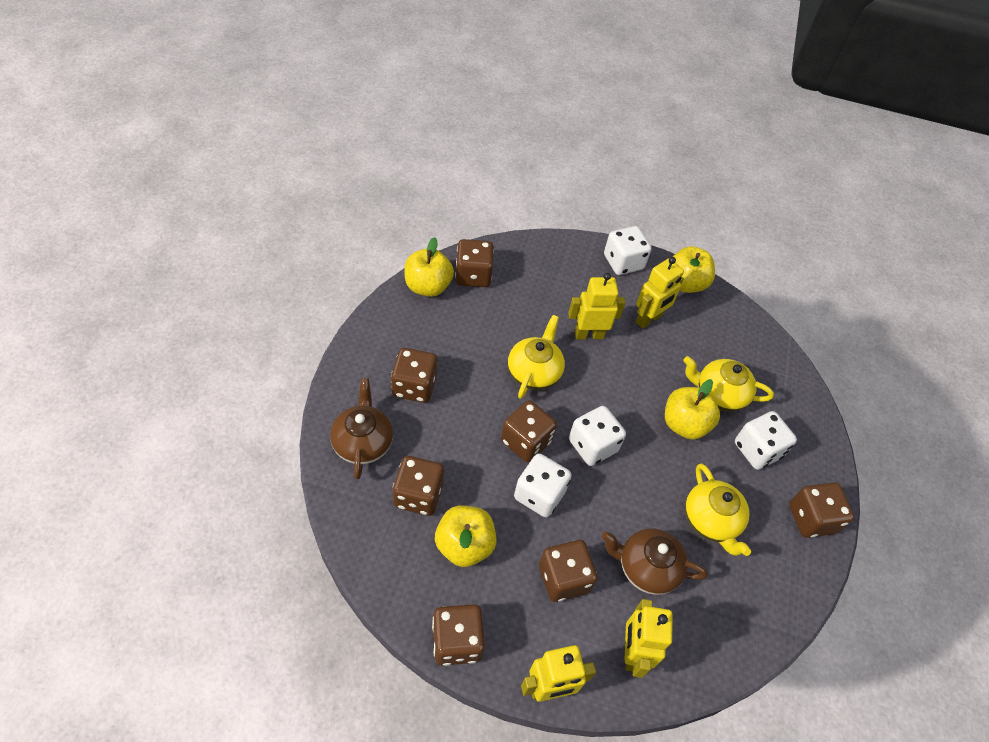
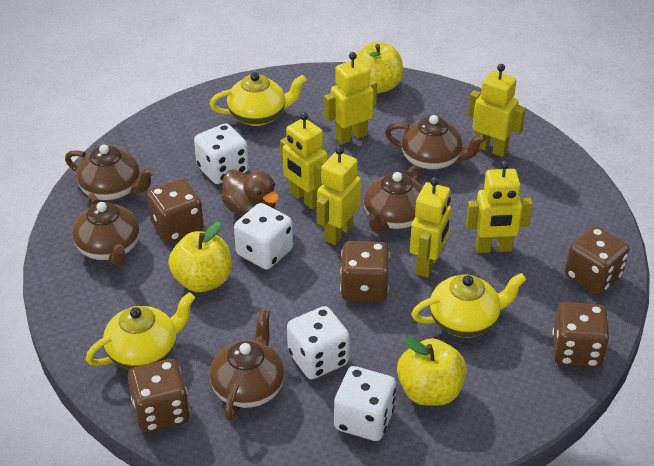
brown dice: [391,348,437,403] [393,456,444,516] [432,604,485,666] [455,239,494,287] [501,400,557,462] [539,540,598,602] [789,482,854,538] = 7 -> [128,359,190,433] [147,179,204,243] [340,241,390,302] [552,302,610,368] [565,226,629,295] = 5
brown duck: none = 0 -> [222,169,279,217] = 1
brown teapot: [330,378,393,479] [602,528,708,595] = 2 -> [65,144,155,201] [72,193,139,266] [210,309,284,421] [364,165,423,233] [385,115,487,170] = 5
yellow apple: [404,237,454,297] [435,505,497,567] [665,379,720,440] [673,246,715,293] = 4 -> [168,222,232,292] [354,42,403,93] [397,337,467,406] = 3
yellow robot: [521,645,596,702] [568,273,625,339] [625,599,672,678] [636,257,684,329] = 4 -> [280,112,327,209] [316,146,361,245] [324,52,377,145] [410,177,451,278] [466,161,533,253] [468,64,526,157] = 6

